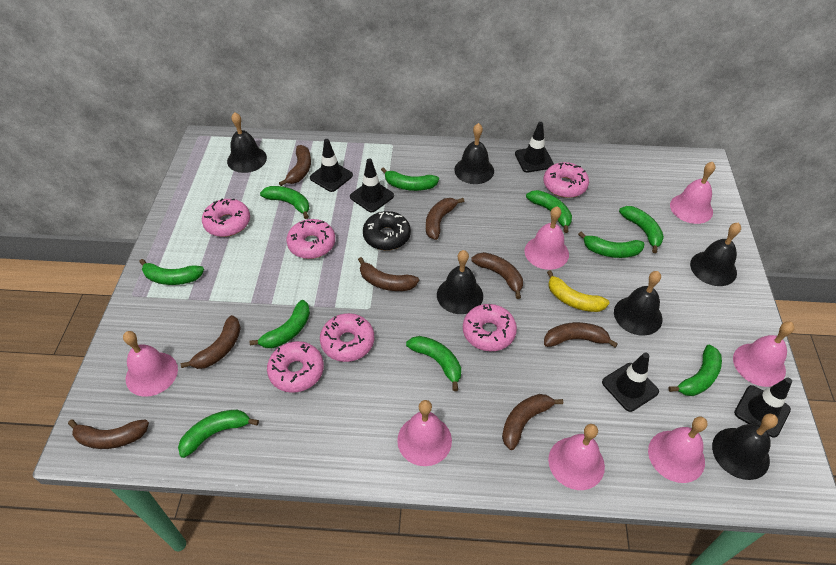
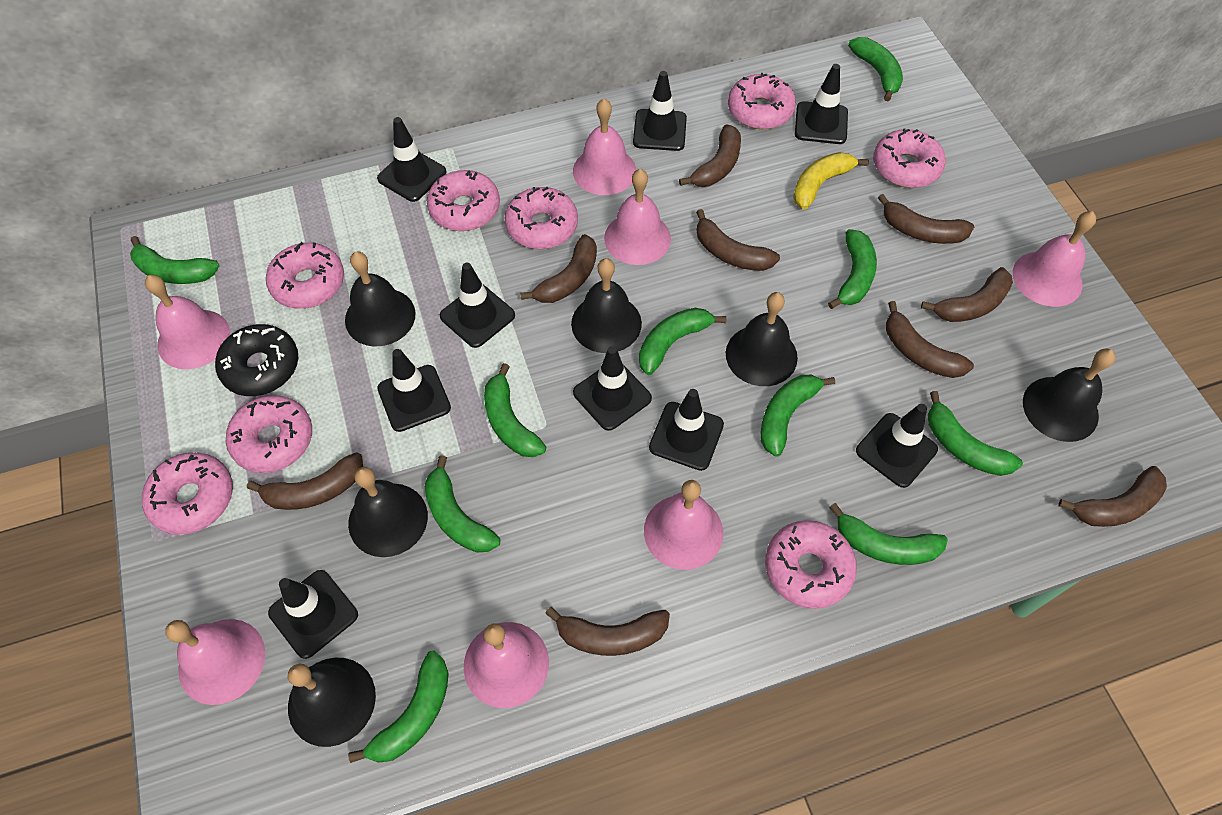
black traffic cone: [310,139,353,192] [350,158,394,212] [515,122,554,173] [602,352,659,412] [734,377,792,438] = 5 -> [268,570,358,659] [377,117,446,202] [377,349,451,432] [440,263,515,348] [573,346,652,431] [633,71,687,151] [649,389,724,471] [795,64,848,144] [856,404,938,488] = 9
brown banana: [68,419,149,449] [181,315,241,369] [279,145,311,186] [358,257,419,291] [426,198,464,240] [471,252,523,299] [502,394,563,450] [544,322,618,348] = 8 -> [247,452,363,510] [520,234,597,303] [545,607,670,656] [679,124,741,187] [696,209,780,271] [878,194,974,244] [886,301,974,378] [921,267,1013,322] [1058,466,1167,527] = 9
pink donut: [202,199,250,237] [267,341,324,393] [286,219,335,259] [320,313,374,362] [463,304,517,351] [543,162,589,198] = 6 -> [142,452,233,535] [226,395,312,473] [266,242,344,309] [427,170,500,231] [504,187,578,249] [728,73,796,129] [765,520,857,609] [873,128,946,188] = 8

